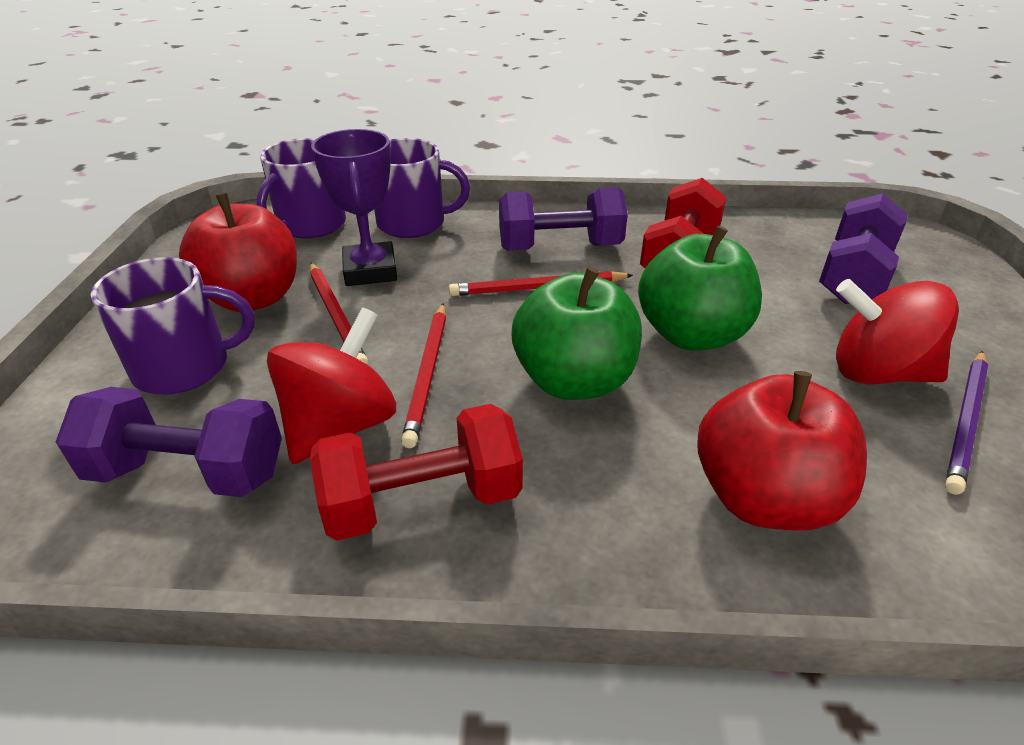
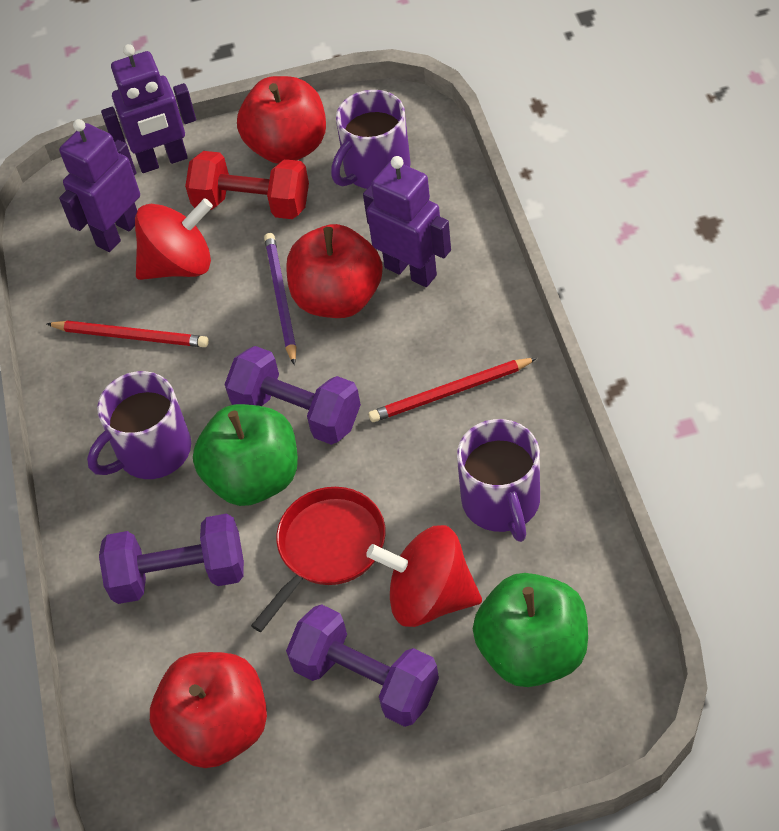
purple robot: none = 0 -> [59,119,140,252] [101,44,196,173] [363,156,451,287] = 3
purple trophy: [311,129,397,286] = 1 -> none = 0
red apple: [179,193,297,312] [697,371,867,531] = 2 -> [150,652,267,768] [237,76,326,164] [286,224,383,318] = 3
red dumbbell: [310,404,523,541] [640,178,727,268] = 2 -> [185,151,309,219] = 1
red pan: none = 0 -> [251,487,386,632] = 1
red pencil: [310,262,368,364] [401,303,446,448] [449,271,633,296] = 3 -> [47,321,209,347] [369,358,537,422] = 2

